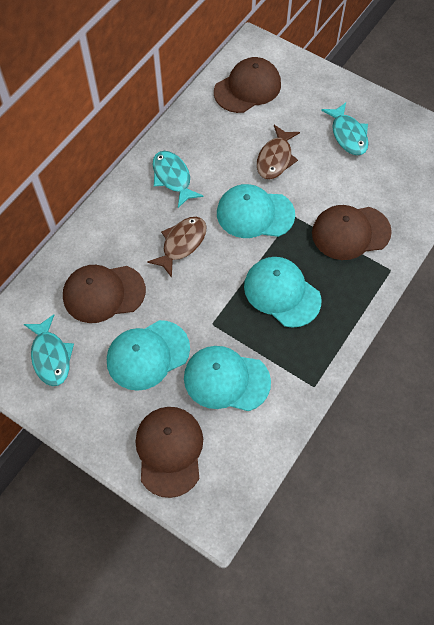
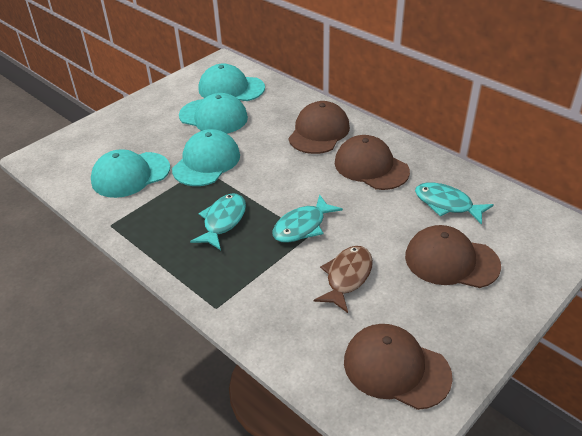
brown fish: [147,217,207,278] [257,125,300,179] = 2 -> [314,246,373,313] = 1

